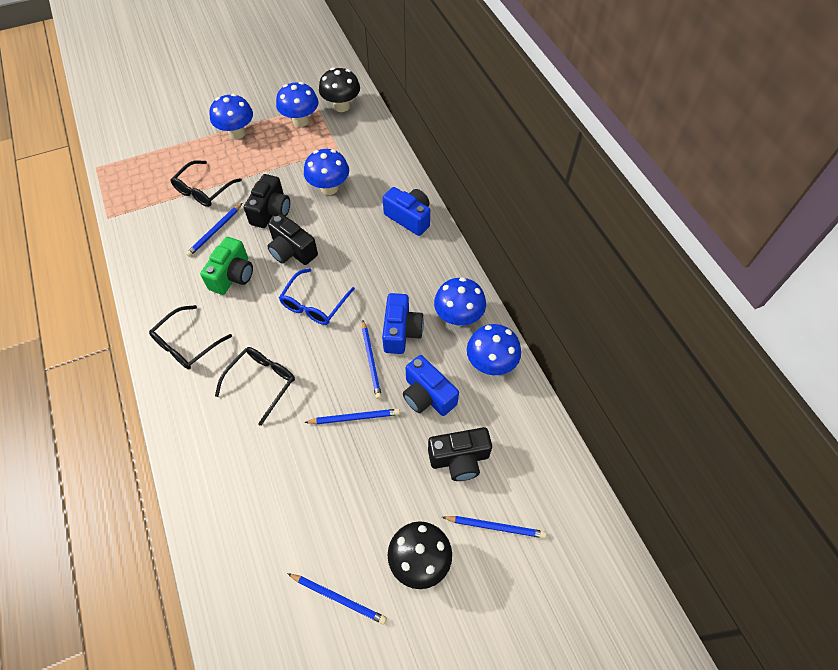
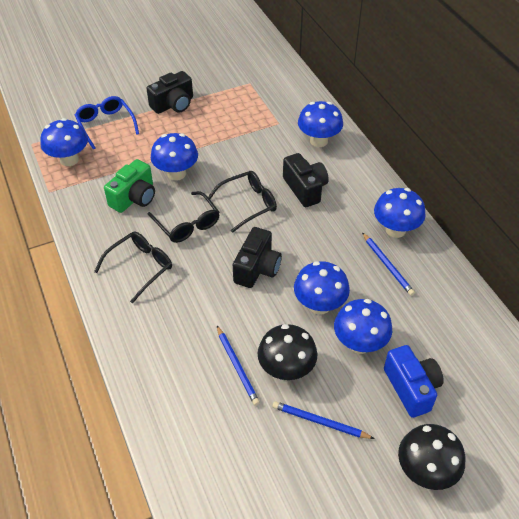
blue camera: [382,293,424,354] [383,187,430,236] [403,355,459,416] = 3 -> [384,345,444,418] = 1
blue mushroom: [209,94,253,139] [276,82,319,127] [304,149,349,195] [434,277,486,326] [467,324,521,375] = 5 -> [40,118,88,166] [151,133,198,181] [294,261,350,315] [298,101,343,147] [334,299,392,354] [374,188,426,238] = 6
blue pencil: [186,203,242,257] [287,573,387,624] [304,409,400,424] [362,320,382,399] [442,516,546,538] = 5 -> [217,326,260,406] [272,401,375,439] [362,232,415,296] = 3

